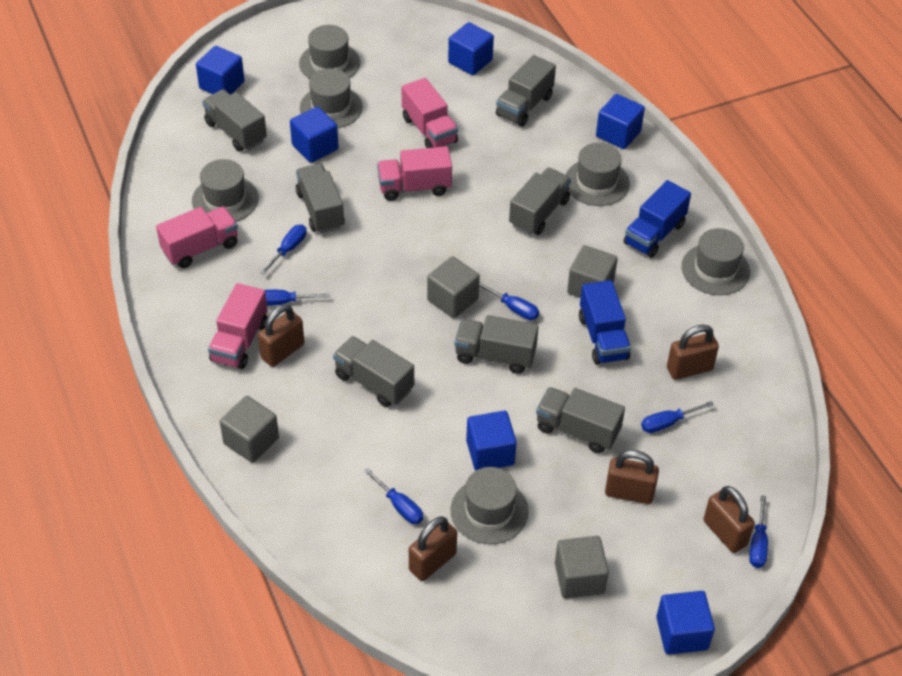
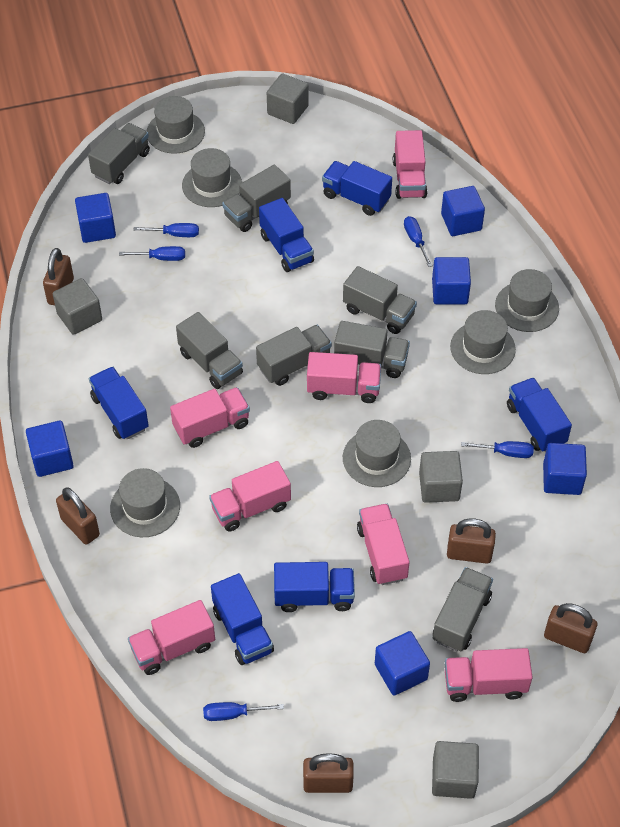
blue screwdriver: [260,225,307,274] [265,290,330,306] [364,468,423,524] [479,282,539,320] [641,401,714,433] [749,495,768,568] = 6 -> [119,246,185,261] [134,223,199,237] [203,702,284,721] [404,216,433,267] [461,441,534,458] = 5
blue truck: [579,280,631,364] [624,180,691,258] = 2 -> [89,367,149,439] [211,573,274,665] [259,198,314,272] [274,562,355,612] [322,161,392,216] [507,378,572,452] = 6
pink truck: [156,207,238,268] [208,283,268,369] [377,146,452,201] [402,78,458,148] = 4 -> [128,600,215,675] [170,387,250,448] [209,461,291,532] [307,352,381,403] [357,504,410,585] [393,130,427,199] [445,648,533,702] = 7

